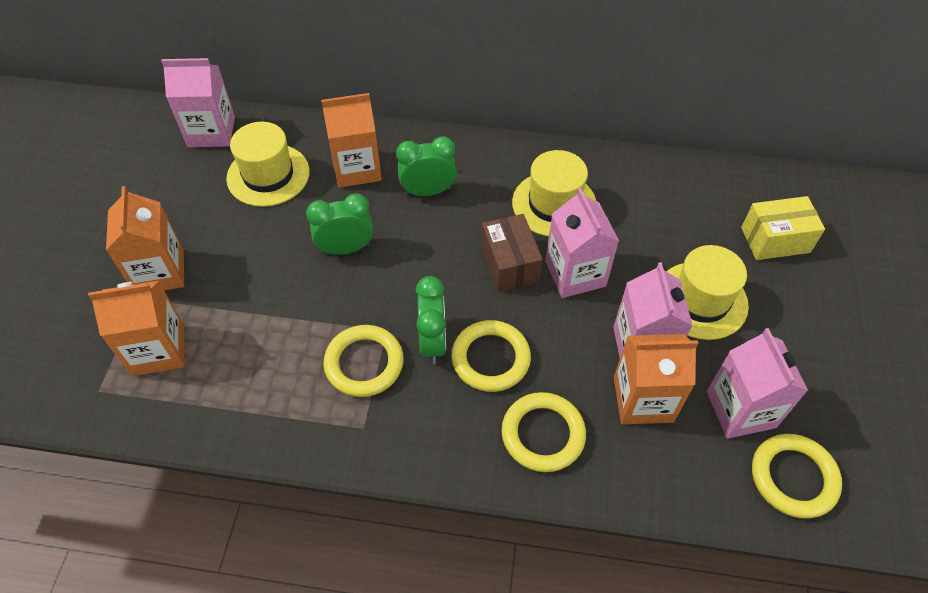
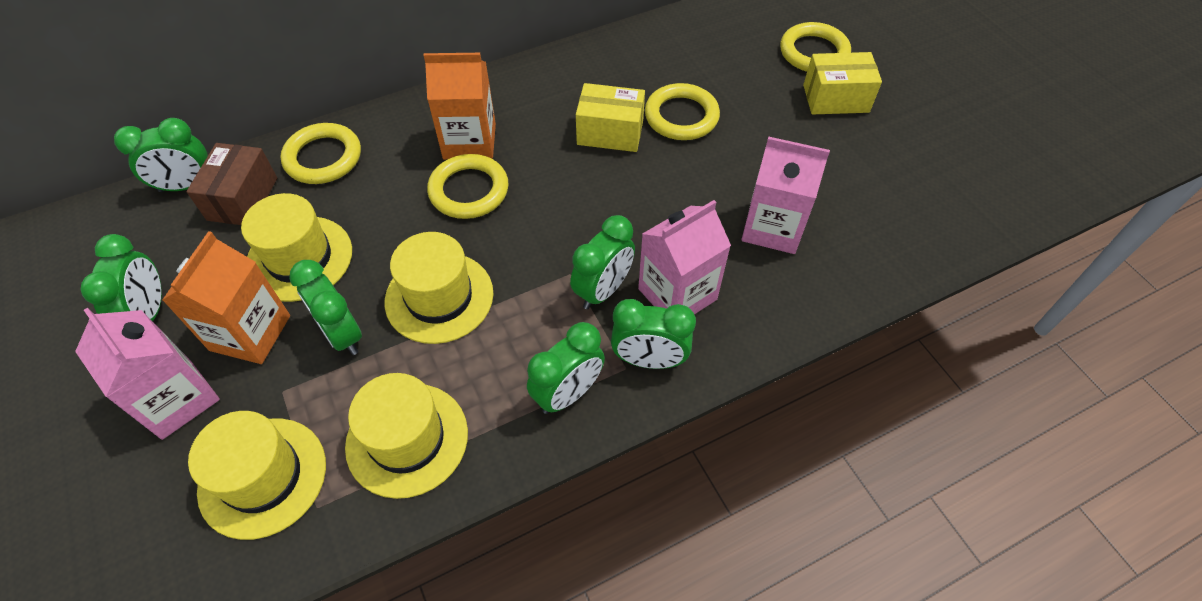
green clock: [306,194,373,255] [396,136,457,196] [416,276,446,364] = 3 -> [81,234,162,321] [114,118,208,192] [290,260,362,355] [527,322,605,414] [570,215,635,309] [611,299,696,369] = 6
orange carton: [88,281,184,376] [106,186,184,291] [321,93,382,188] [614,334,698,424] = 4 -> [162,231,290,364] [424,53,496,160] = 2
pink carton: [161,58,235,147] [545,188,619,298] [613,262,693,357] [707,328,808,439] = 4 -> [75,308,220,440] [638,200,731,314] [741,136,830,254] = 3
yellow box: [741,196,825,260] = 1 -> [576,83,645,152] [803,52,882,115] = 2
yellow hat: [226,122,310,207] [512,150,596,237] [666,245,749,340] = 3 -> [188,411,326,540] [241,193,352,302] [345,373,468,499] [385,232,493,344] = 4

